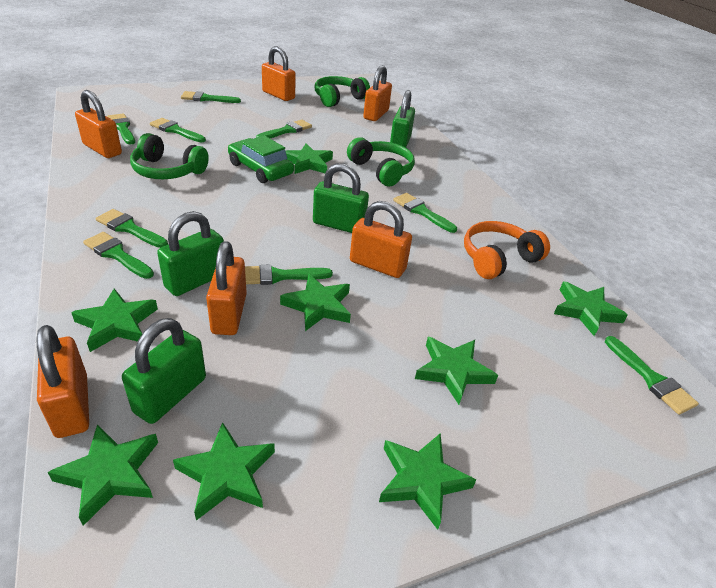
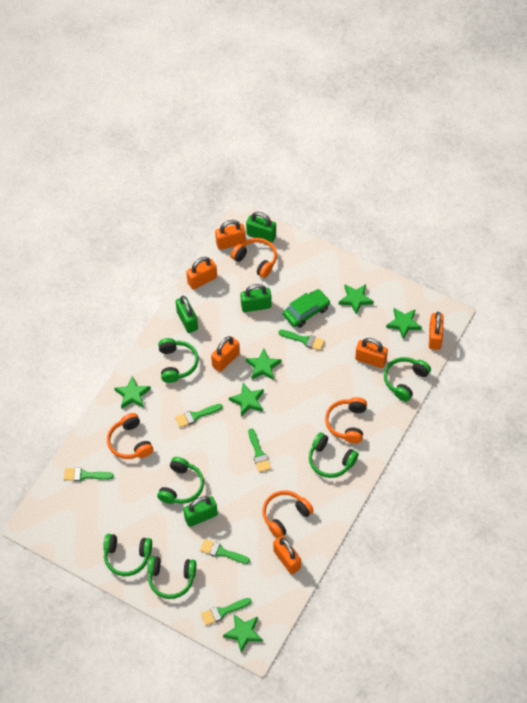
green brush: [83,232,154,279] [96,209,168,248] [107,113,135,145] [150,118,206,142] [181,91,241,103] [245,264,333,285] [256,120,312,138] [393,193,457,233] [605,336,699,415] = 9 -> [64,468,114,481] [175,404,222,428] [200,539,250,564] [201,598,252,626] [248,428,271,472] [278,330,325,351] = 6
green headphones: [130,133,209,179] [315,76,370,107] [347,137,415,187] = 3 -> [103,534,152,576] [148,556,196,599] [157,457,204,504] [158,338,199,383] [309,432,359,478] [384,357,431,402] = 6
green star: [47,424,158,526] [71,288,158,352] [173,422,275,520] [280,274,351,331] [285,143,333,174] [379,433,476,530] [415,337,498,405] [554,282,628,336] = 8 -> [114,376,151,409] [223,614,263,653] [229,383,264,417] [246,349,281,380] [339,284,374,315] [386,308,422,340] = 6
orange headphones: [464,221,550,279] = 1 -> [107,413,153,459] [231,238,277,278] [262,490,314,538] [325,397,367,443] = 4

